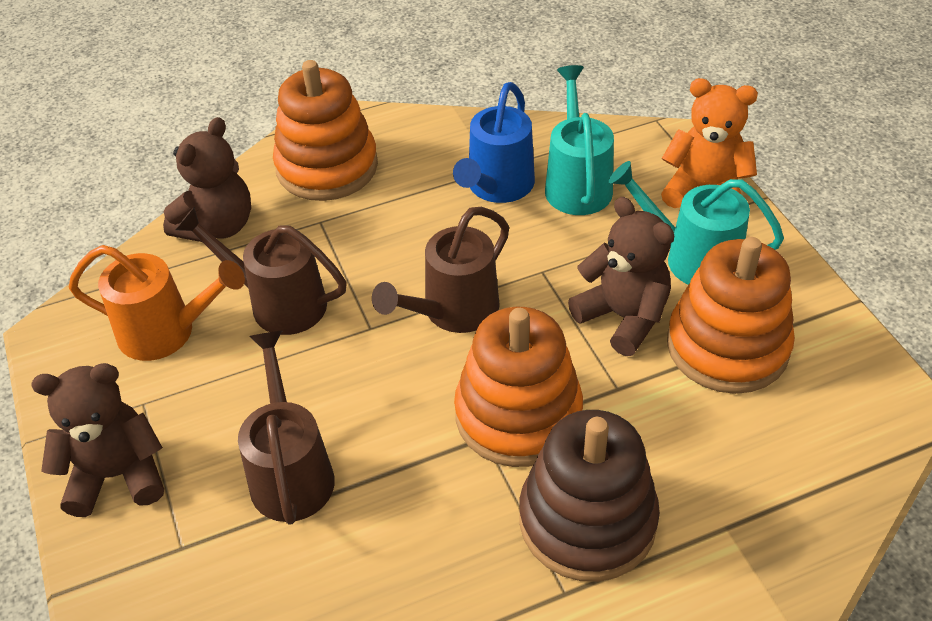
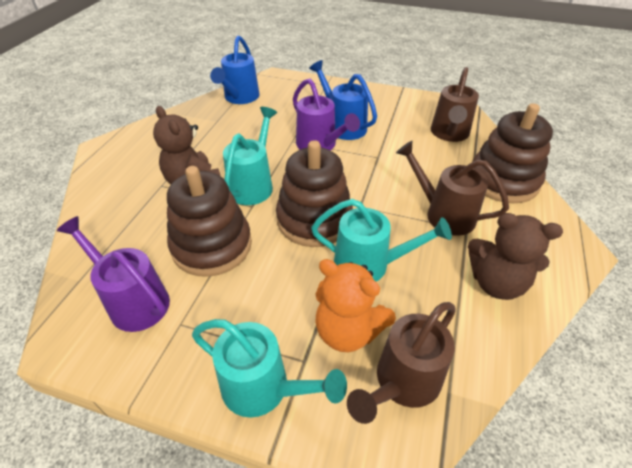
blue watering can: [453,82,535,203] = 1 -> [210,35,260,104] [309,60,377,140] = 2
brown stacking toy: [519,410,660,582] = 1 -> [167,166,252,277] [276,140,353,247] [472,103,553,203] = 3
brown teddy bear: [31,363,164,517] [163,117,251,242] [568,197,674,356] = 3 -> [153,106,221,184] [468,213,563,300] = 2
orange stacking toy: [273,60,378,201] [454,307,583,467] [667,237,795,394] = 3 -> none = 0
orange watering can: [69,245,245,361] = 1 -> none = 0
purple watering can: none = 0 -> [57,216,170,332] [293,78,360,150] = 2
turquoise watering can: [545,65,614,215] [609,161,784,285] = 2 -> [192,319,347,418] [223,107,277,205] [311,199,452,282] = 3

